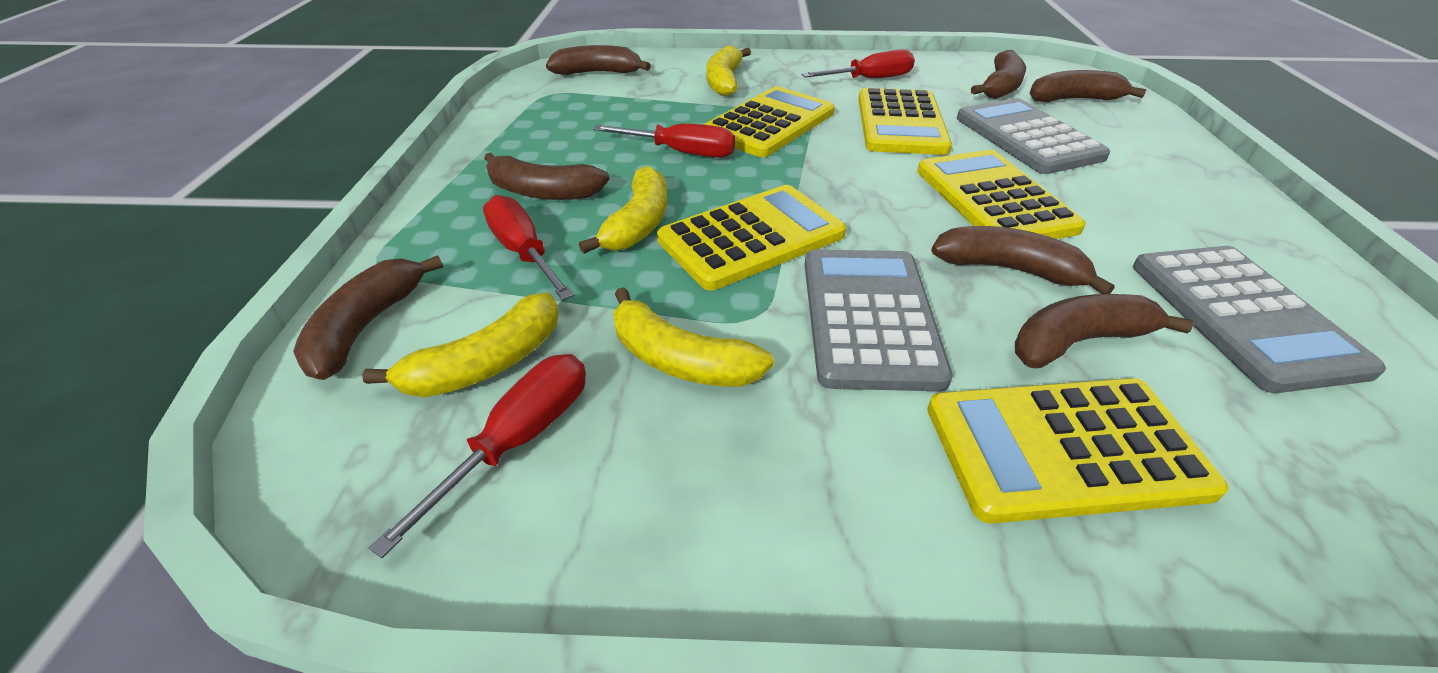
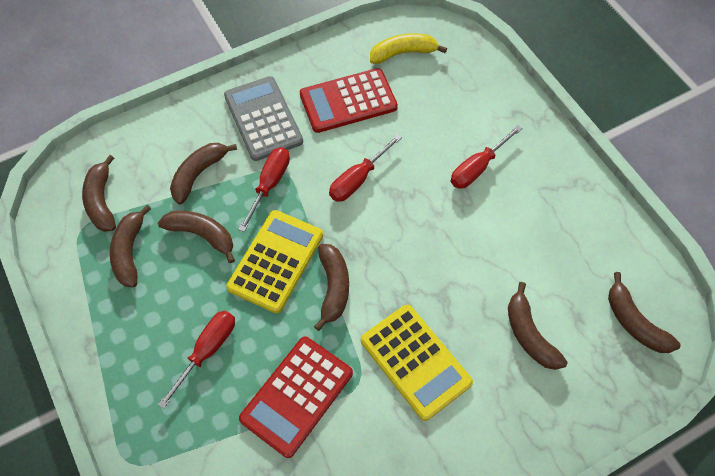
grey calculator: [805,249,953,391] [957,98,1110,174] [1133,246,1386,393] = 3 -> [224,76,303,161] = 1
red calculator: none = 0 -> [239,337,353,458] [300,68,398,133] = 2
yellow banana: [362,292,559,397] [579,166,667,254] [613,287,774,387] [706,45,751,96] = 4 -> [370,33,447,64] = 1
yellow calculator: [657,185,846,291] [704,86,835,157] [858,88,952,155] [917,150,1086,239] [927,378,1229,524] = 5 -> [226,210,323,313] [361,305,473,421] = 2

